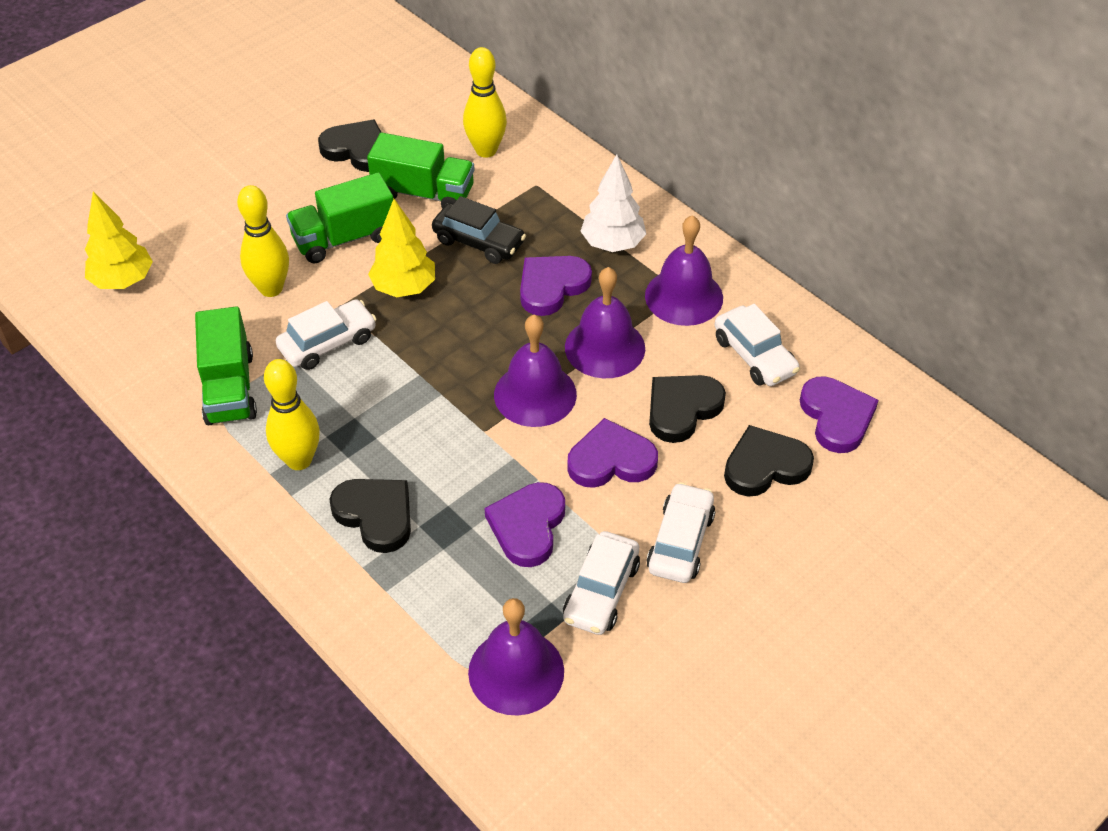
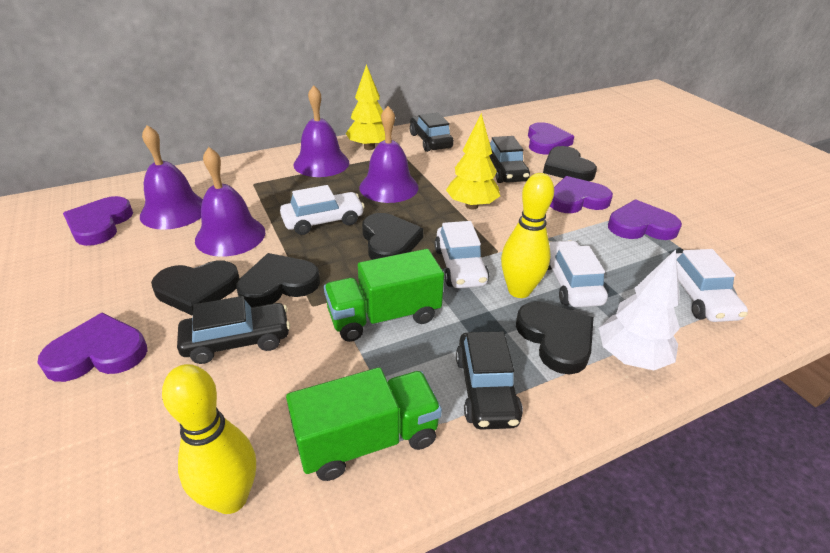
black car: [432,196,526,264] = 1 -> [177,296,290,364] [410,112,454,152] [456,332,523,430] [489,136,530,183] = 4
black heart: [318,120,382,172] [329,479,411,553] [649,375,726,443] [724,425,814,497] = 4 -> [151,261,240,316] [236,253,320,307] [362,213,423,260] [516,302,594,374] [543,146,597,181] = 5
green truck: [195,306,257,425] [286,172,394,264] [367,133,475,208] = 3 -> [286,367,442,481] [324,249,444,342] = 2
purple heart: [485,482,565,567] [520,256,592,316] [567,418,658,488] [800,376,879,453] = 4 -> [38,313,147,382] [63,196,133,246] [528,122,575,154] [550,176,613,213] [608,199,682,240] = 5
yellow bowling pin: [237,185,289,297] [264,359,320,470] [463,47,507,158] = 3 -> [162,364,256,514] [501,173,554,298] = 2

